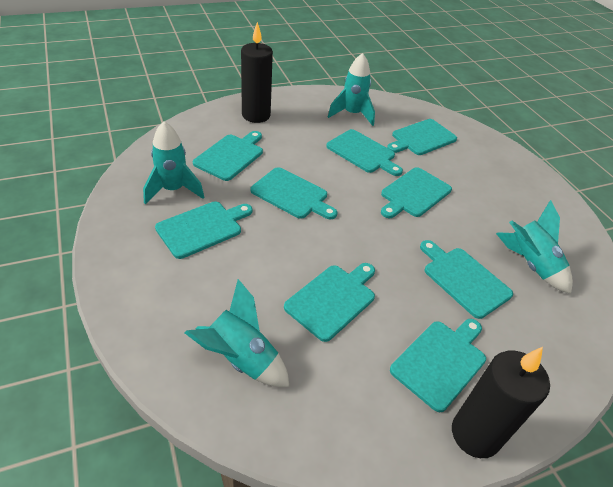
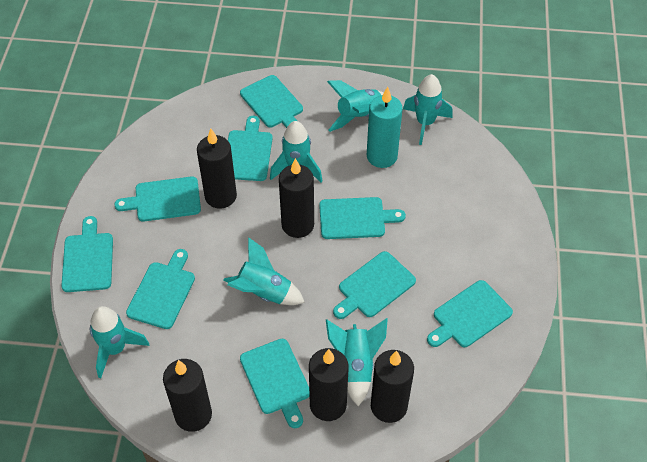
black candle: [241,22,273,123] [452,347,550,458] = 2 -> [163,359,212,432] [197,129,237,209] [279,158,314,238] [309,348,349,421] [371,350,414,423] = 5
turquoise candle: none = 0 -> [367,87,403,168] = 1
turquoise rocket: [143,121,204,205] [185,279,290,387] [328,53,375,126] [496,200,573,294] = 4 -> [90,306,149,378] [223,237,305,305] [270,121,322,182] [326,318,388,406] [327,80,384,132] [403,74,453,145] = 6

